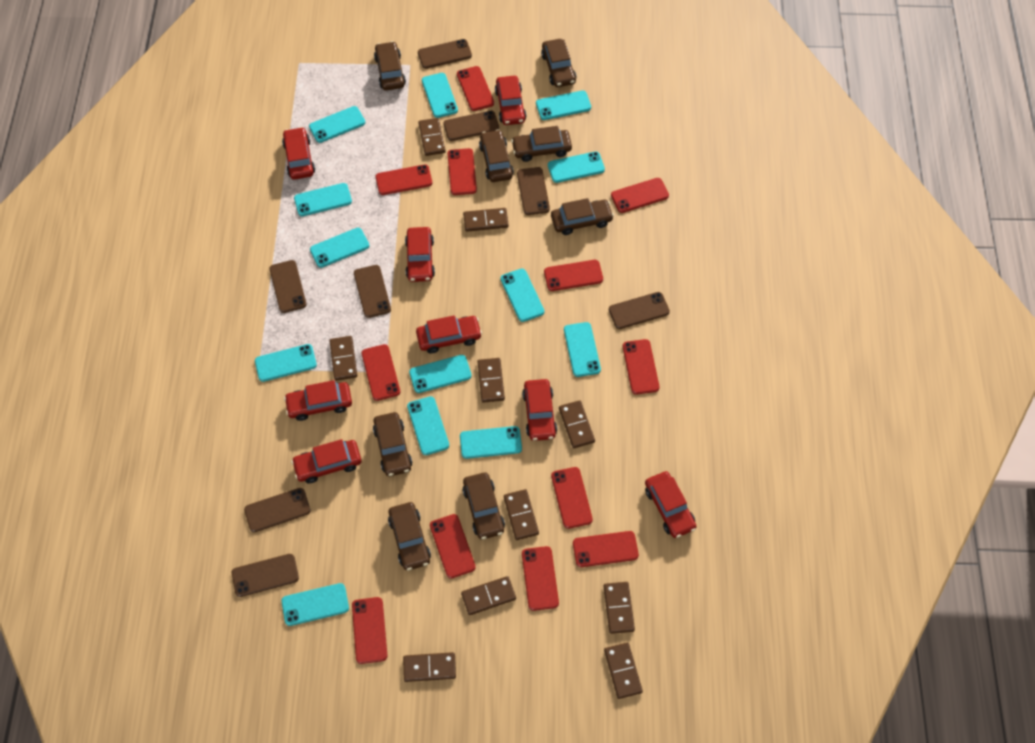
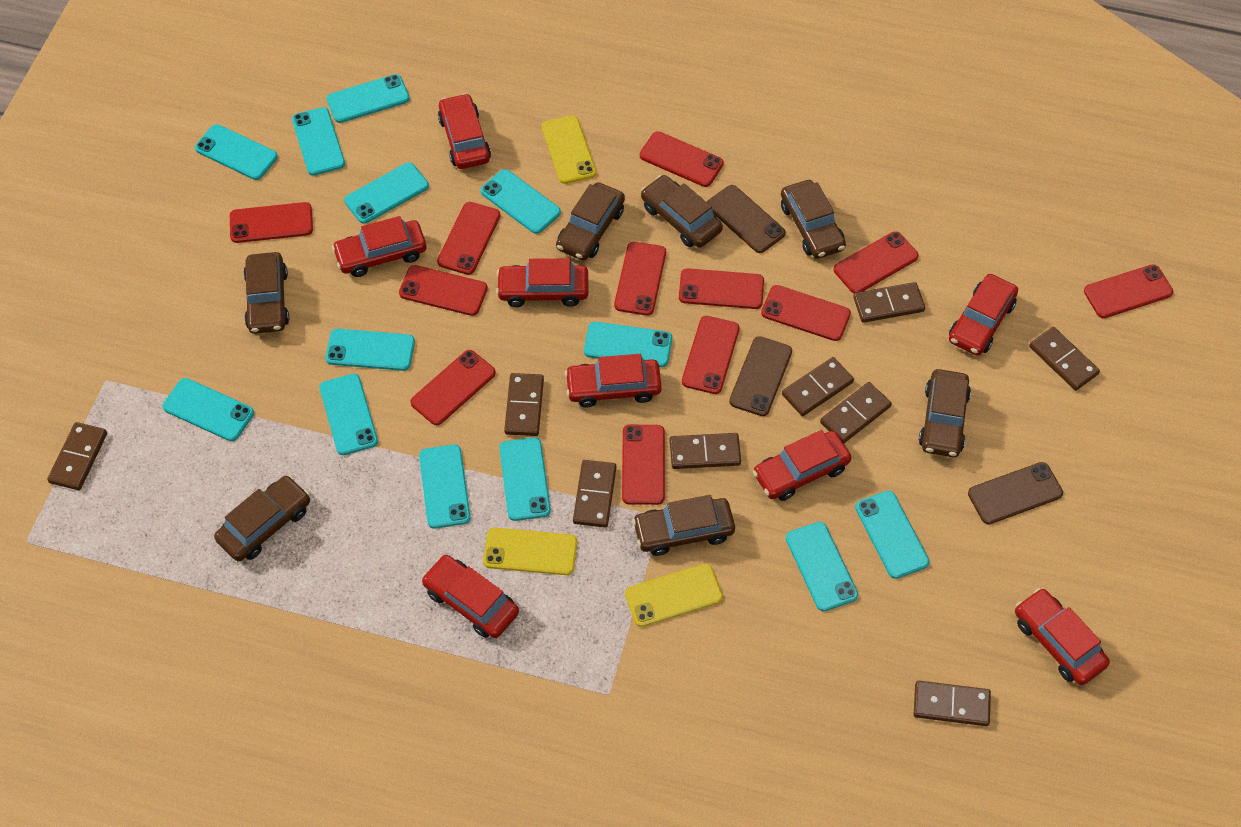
brown car: [373,412,412,476] [374,41,406,91] [388,502,431,571] [463,472,505,539] [479,129,514,182] [511,126,572,162] [541,39,576,87] [551,198,614,235] = 8 -> [214,475,310,561] [243,252,289,334] [556,182,625,261] [632,495,735,556] [641,175,723,248] [781,180,846,259] [919,369,971,457] = 7
brown domino: [330,336,357,381] [403,652,456,682] [418,118,445,156] [461,576,516,615] [463,208,509,232] [477,358,505,403] [504,489,539,540] [559,400,595,448] [603,582,635,634] [604,643,643,699] = 10 -> [47,422,107,490] [504,373,544,436] [573,460,616,528] [670,433,741,469] [782,357,854,416] [820,382,892,443] [853,282,925,323] [914,681,991,726] [1029,327,1100,390] = 9
brown phone: [232,554,299,597] [244,488,311,532] [269,260,307,313] [354,265,391,318] [418,39,472,69] [443,110,499,141] [517,167,550,215] [609,292,670,329] = 8 -> [707,185,786,253] [729,336,792,416] [968,462,1063,524] = 3
yellow phone: none = 0 -> [483,528,577,575] [541,115,596,184] [625,564,723,627] = 3

